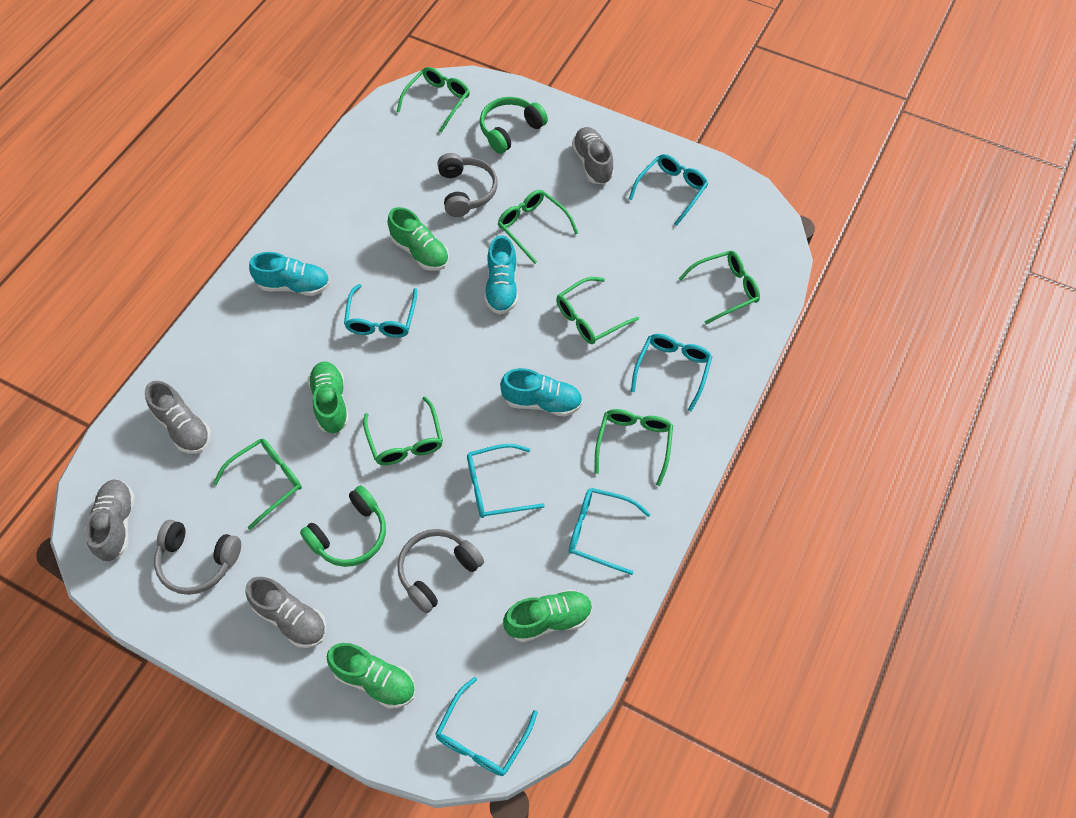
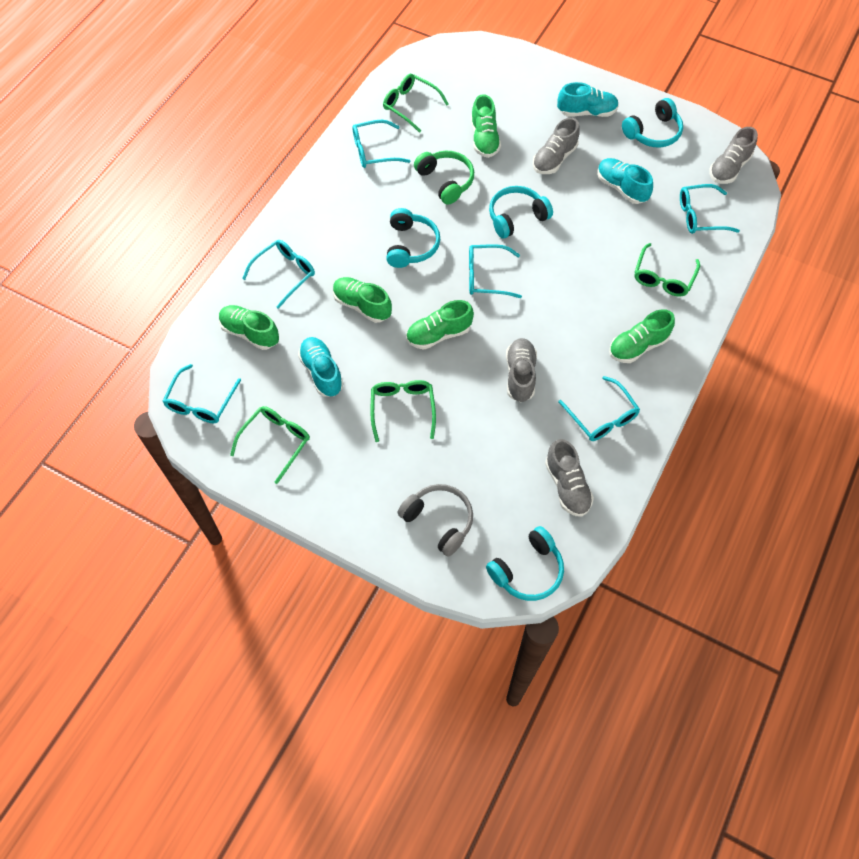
green glasses: [213,438,302,530] [363,397,443,465] [397,67,470,133] [498,190,578,264] [556,277,639,344] [595,409,673,486] [678,251,760,324] = 7 -> [230,406,310,484] [370,380,436,442] [383,74,449,133] [634,243,700,297] = 4
green headphones: [300,485,386,567] [480,97,548,154] = 2 -> [414,151,474,205] = 1
green shoe: [308,362,349,433] [327,643,415,709] [388,207,449,271] [503,589,592,643] = 4 -> [219,305,279,350] [333,277,392,323] [406,300,474,349] [471,94,501,158] [609,309,675,363] = 5
grey headphones: [154,520,241,595] [398,529,484,613] [437,153,498,217] = 3 -> [398,484,473,557] = 1
turquoise headphones: none = 0 -> [386,208,440,268] [486,526,564,601] [489,186,553,239] [622,98,683,148] = 4

